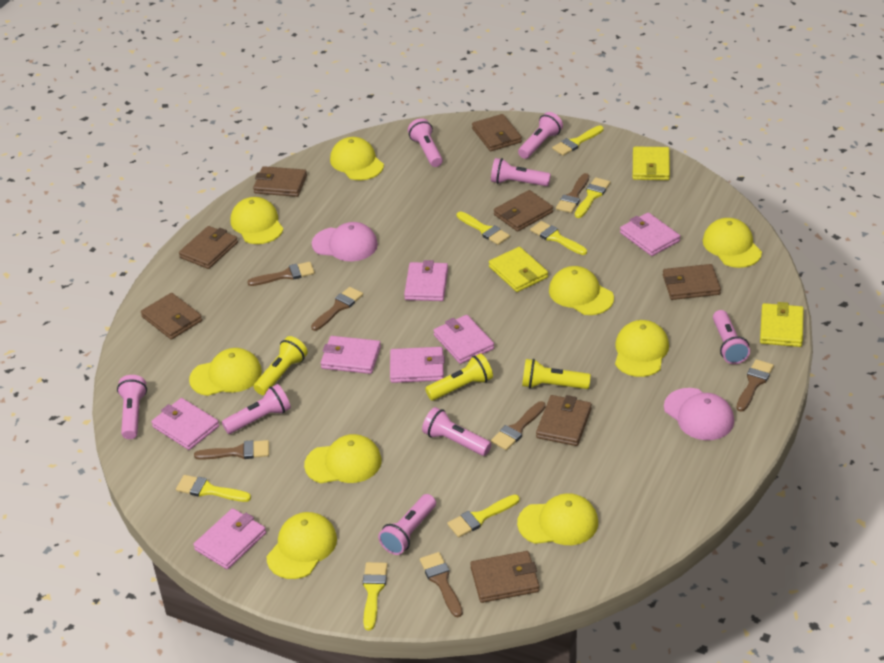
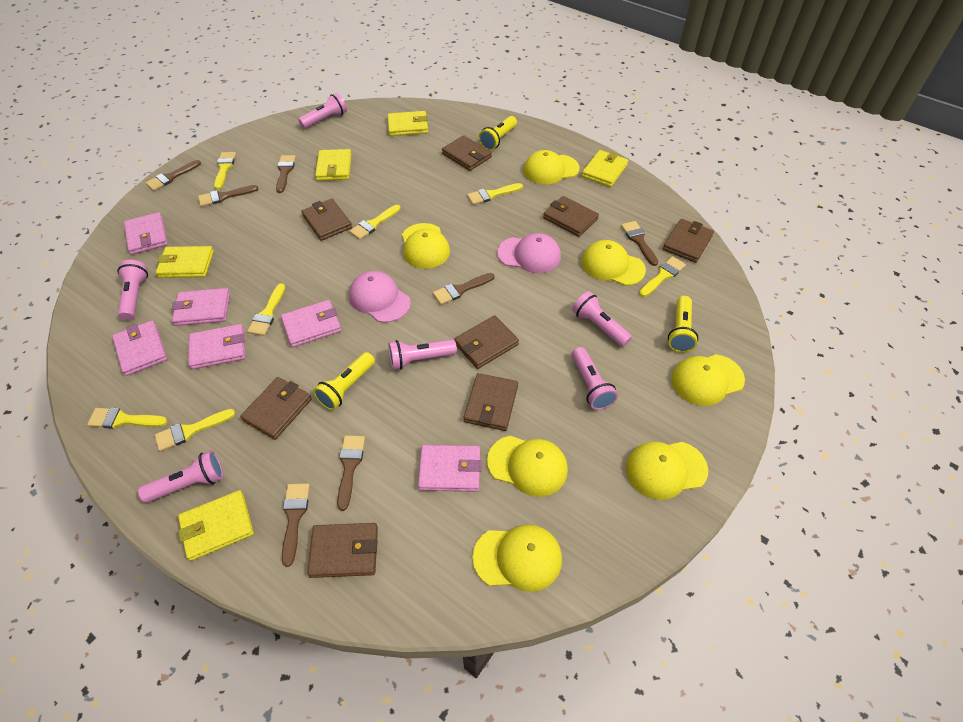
pink flashlight: [117,375,147,439] [222,384,291,434] [378,494,436,555] [408,118,443,167] [422,407,492,456] [491,158,551,186] [518,112,563,159] [713,310,750,364] = 8 -> [117,260,148,320] [138,451,224,503] [298,93,347,129] [388,339,457,370] [572,291,632,347] [572,347,618,410] = 6
pink wallet: [151,398,219,450] [193,508,266,569] [321,336,381,374] [390,347,445,383] [404,260,448,301] [433,315,494,364] [620,212,680,256] = 7 -> [112,320,167,376] [124,212,168,255] [172,288,230,326] [188,324,245,369] [281,300,342,347] [418,445,482,492] = 6
yellow cap: [189,348,262,396] [231,197,283,244] [267,512,337,579] [304,434,382,483] [330,137,384,180] [517,493,598,545] [549,266,614,315] [615,320,669,377] [703,218,762,268] = 9 -> [402,223,450,269] [472,525,562,592] [487,436,568,497] [523,150,580,185] [581,240,646,286] [626,442,708,500] [671,354,745,406] = 7
yellow wallet: [489,247,548,292] [633,146,670,180] [760,302,804,347] = 3 -> [156,246,214,278] [178,490,254,561] [315,149,352,181] [387,111,428,136] [582,150,628,187] = 5

